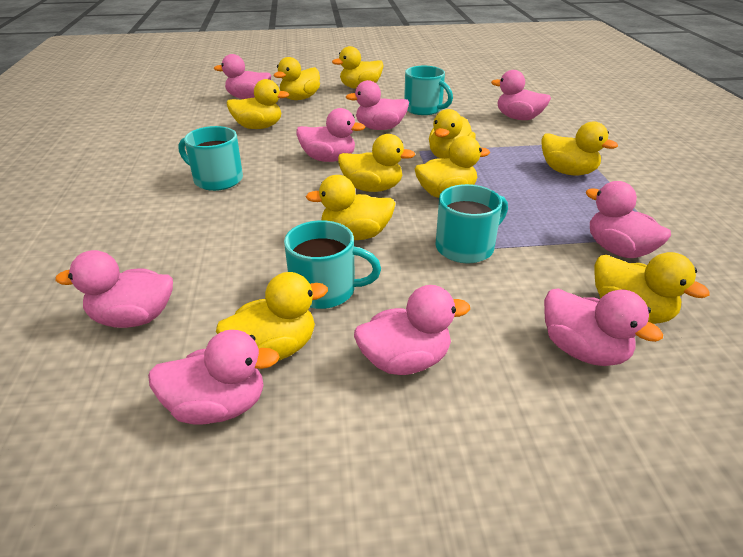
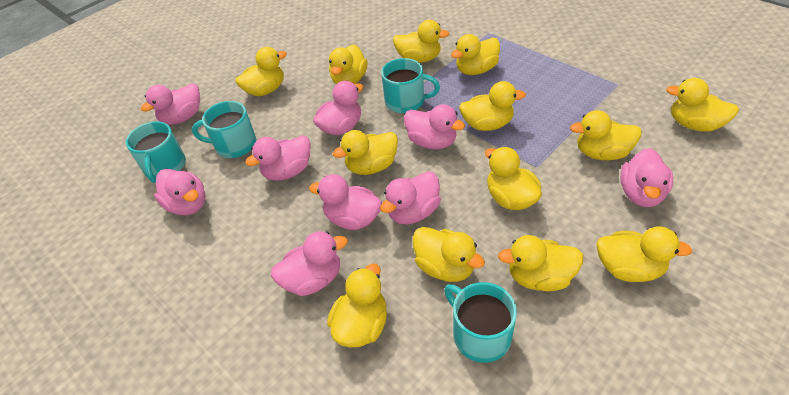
yellow duck: [216,272,328,361] [227,79,290,129] [273,57,320,100] [306,175,396,240] [332,46,384,89] [338,134,416,192] [415,136,490,198] [429,109,476,159] [541,121,618,175] [594,252,709,324] = 10 -> [235,47,287,96] [327,264,387,348] [329,44,368,84] [333,130,398,175] [393,20,449,63] [413,227,485,282] [451,34,500,75] [459,81,526,131] [485,147,542,210] [498,235,583,291] [570,110,642,160] [597,226,692,282] [666,78,739,132] = 13

